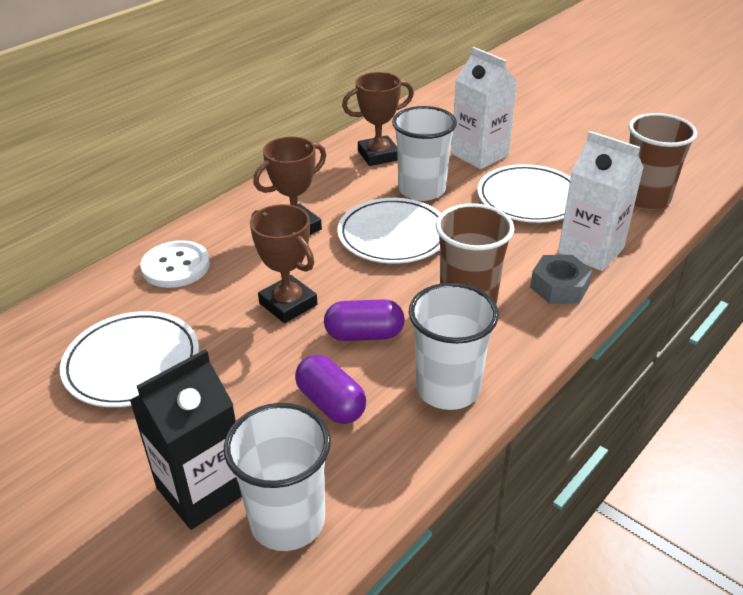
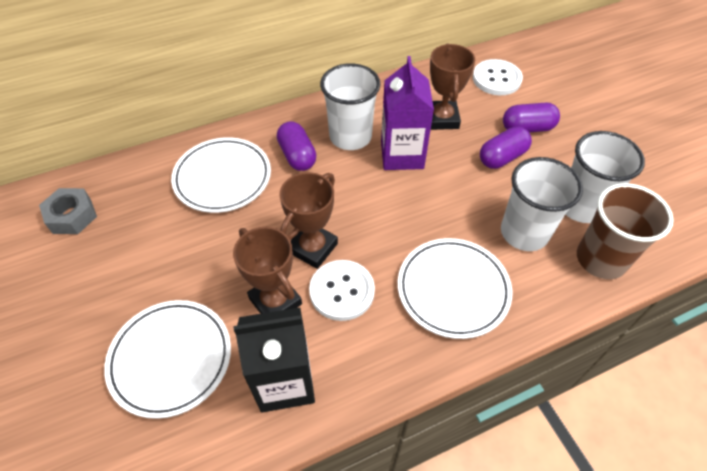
brown cup: [435,203,515,303] [629,113,697,210] = 2 -> [577,183,674,279] = 1
purple capsule: [295,355,366,424] [324,299,405,341] = 2 -> [277,121,316,171] [480,126,532,169] [503,103,560,133] = 3
purple carton: none = 0 -> [381,56,434,170] = 1
white button: [140,240,210,288] = 1 -> [309,260,375,321] [473,59,523,95] = 2
white carton: [451,47,518,169] [558,131,644,271] = 2 -> none = 0

